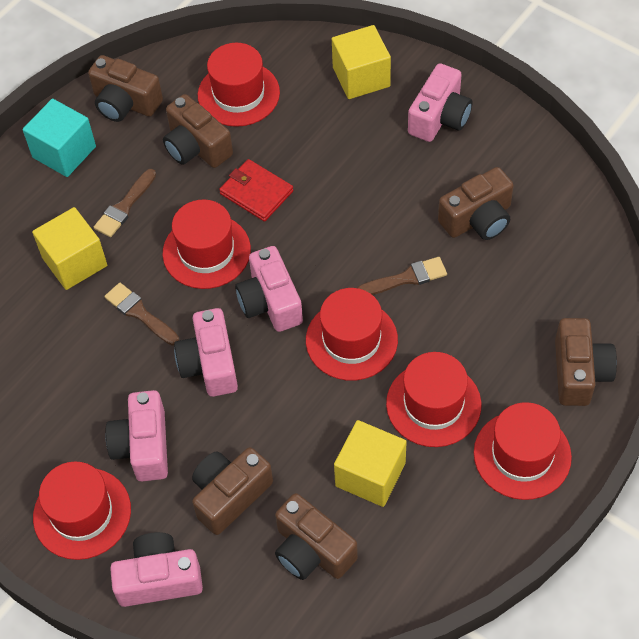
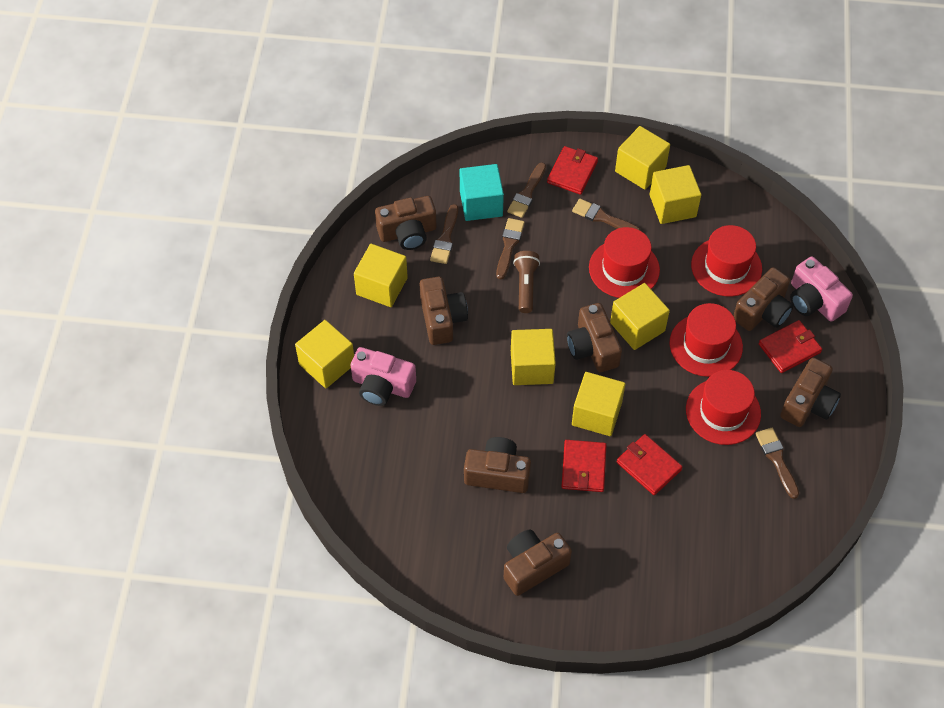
brown brush: [94,169,156,237] [104,283,179,346] [357,257,447,295] = 3 -> [430,204,458,264] [496,218,525,279] [507,163,546,218] [572,199,641,231] [755,428,799,499] = 5
brown camera: [88,55,163,122] [163,94,233,168] [192,447,273,535] [275,493,358,580] [438,167,514,240] [555,318,617,406] = 6 -> [375,196,437,250] [420,277,468,345] [464,437,531,493] [504,530,572,596] [567,303,622,372] [733,267,793,331] [780,358,841,427] = 7
brown flashlight: none = 0 -> [513,251,540,313] = 1
pink camera: [105,390,168,481] [110,532,203,607] [174,308,238,397] [235,246,303,332] [408,63,473,142] = 5 -> [350,347,416,406] [790,256,853,322] = 2
red hat: [33,461,131,560] [163,200,251,289] [198,43,280,127] [306,288,398,381] [386,352,482,447] [474,402,572,500] = 6 -> [589,227,660,298] [670,303,743,377] [686,370,761,445] [691,225,762,297] = 4
red wallet: [219,159,293,222] = 1 -> [547,146,598,195] [561,440,607,492] [617,434,683,495] [759,320,822,373] = 4
yellow cube: [32,207,107,290] [332,25,391,99] [334,420,407,507] = 3 -> [295,320,354,388] [354,244,408,307] [511,329,556,385] [572,372,625,436] [610,283,670,350] [615,126,670,190] [650,165,701,224] = 7

